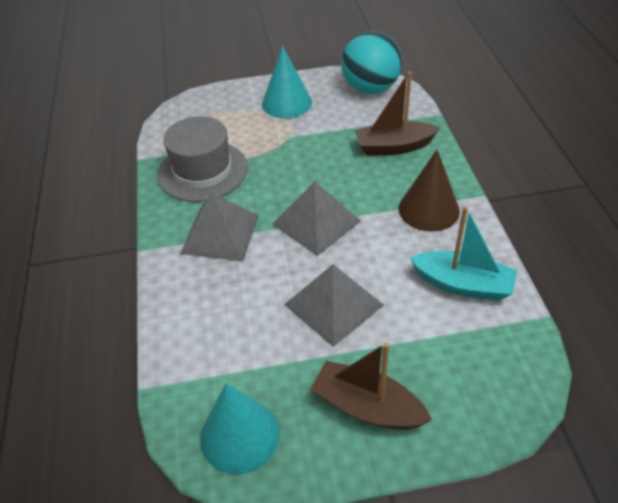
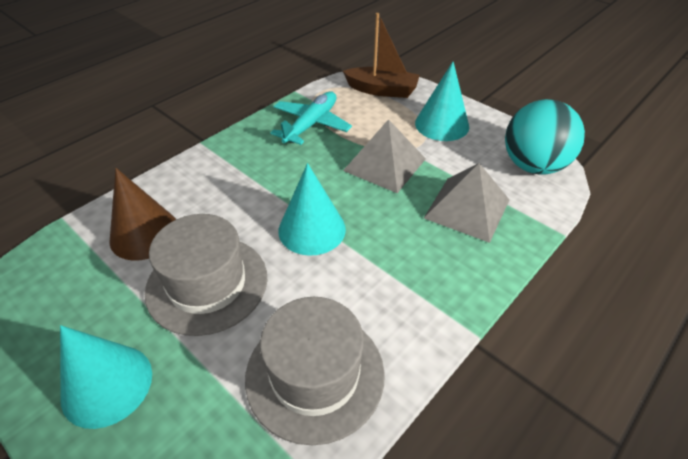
brown boat: [310,342,432,430] [355,71,440,156] = 2 -> [343,13,420,98] = 1
grey hat: [157,116,248,202] = 1 -> [145,214,267,336] [245,297,385,445] = 2
grey pyramid: [180,193,259,262] [272,181,361,256] [284,264,384,347] = 3 -> [343,119,426,193] [424,163,509,243] = 2
turquoise boat: [410,206,517,301] = 1 -> none = 0
turquoise cone: [200,383,280,474] [262,46,312,119] = 2 -> [60,325,152,429] [278,163,346,256] [415,61,469,141] = 3
turquoise plane: none = 0 -> [271,91,352,145] = 1

